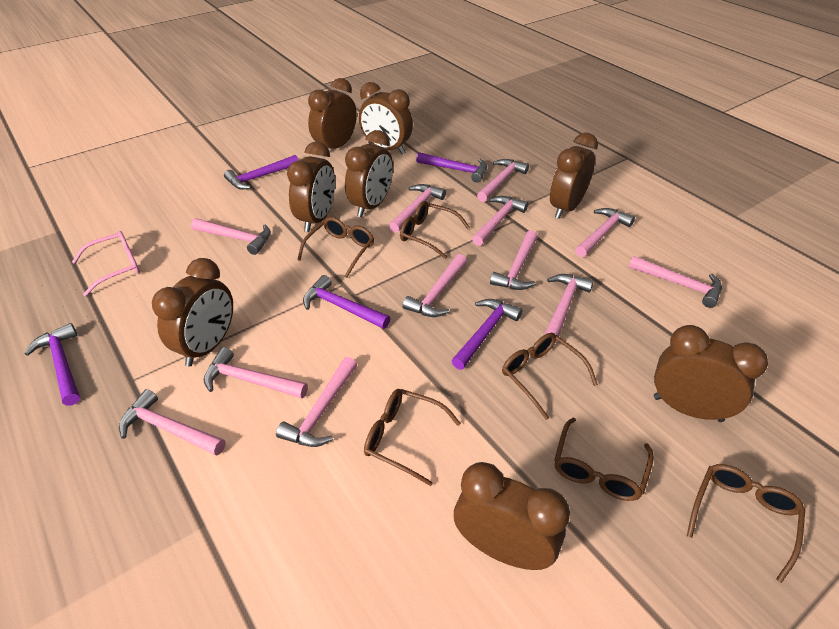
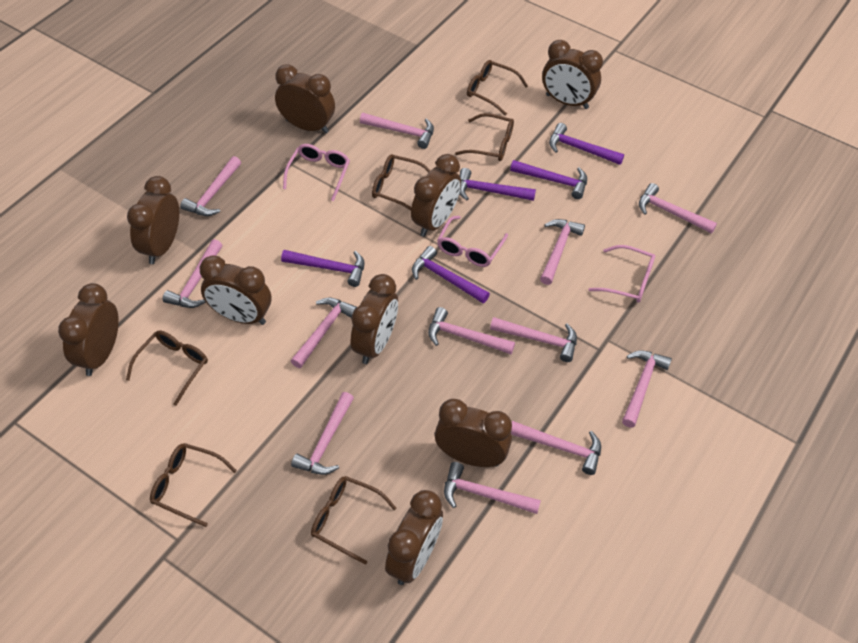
brown clock: [152,258,233,367] [287,142,335,232] [308,78,357,149] [345,130,393,217] [359,82,413,154] [454,462,570,570] [550,133,598,219] [654,325,768,422] = 8 -> [58,283,119,376] [127,176,179,264] [200,255,271,325] [275,64,335,134] [351,274,398,364] [385,490,443,585] [411,154,461,237] [435,399,512,467] [542,40,603,109] = 9
pink glasses: [72,231,140,296] = 1 -> [283,144,350,201] [437,216,508,267] [588,245,655,303] = 3

